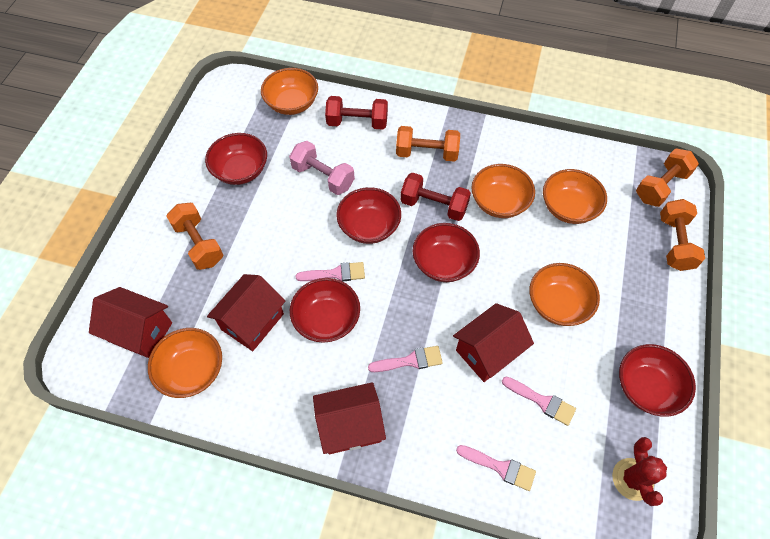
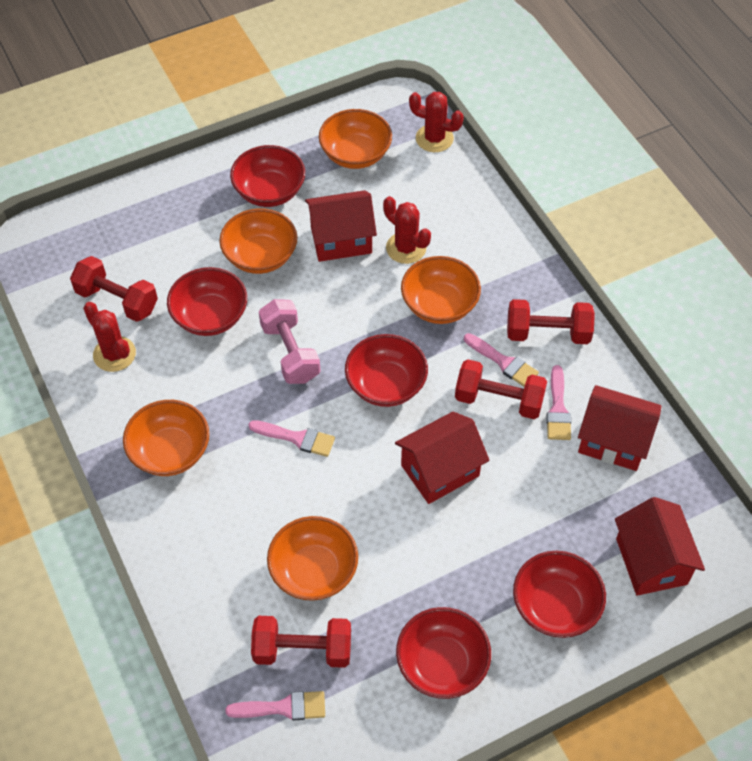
orange dumbbell: [166,203,224,270] [396,126,460,162] [636,148,699,207] [660,199,705,271] = 4 -> none = 0
red cactus: [612,437,667,506] = 1 -> [83,302,136,372] [383,196,431,264] [409,92,464,152] = 3
red dumbbell: [325,96,388,130] [401,172,471,221] = 2 -> [70,256,158,322] [251,616,351,668] [455,359,547,419] [507,299,595,344] = 4

